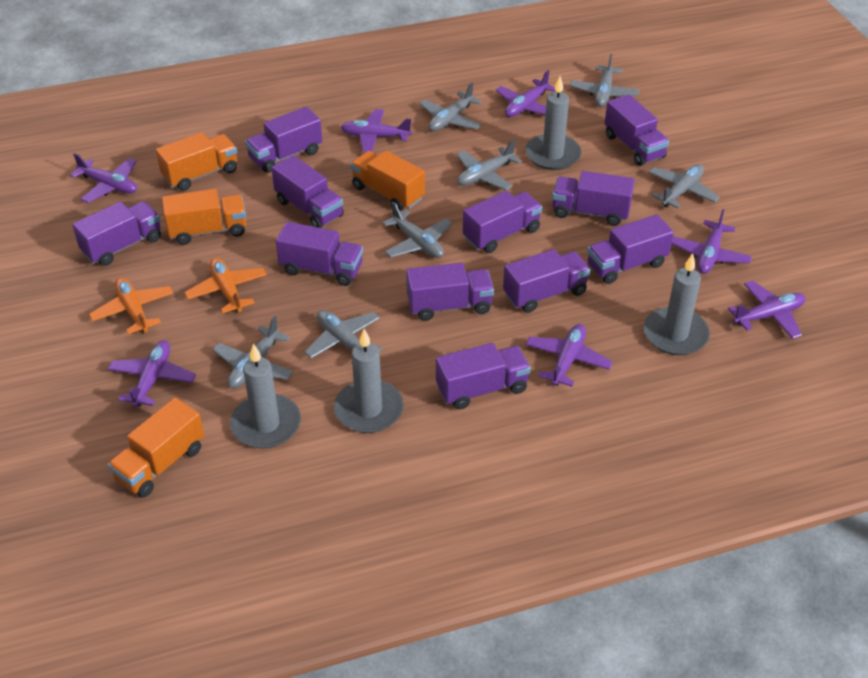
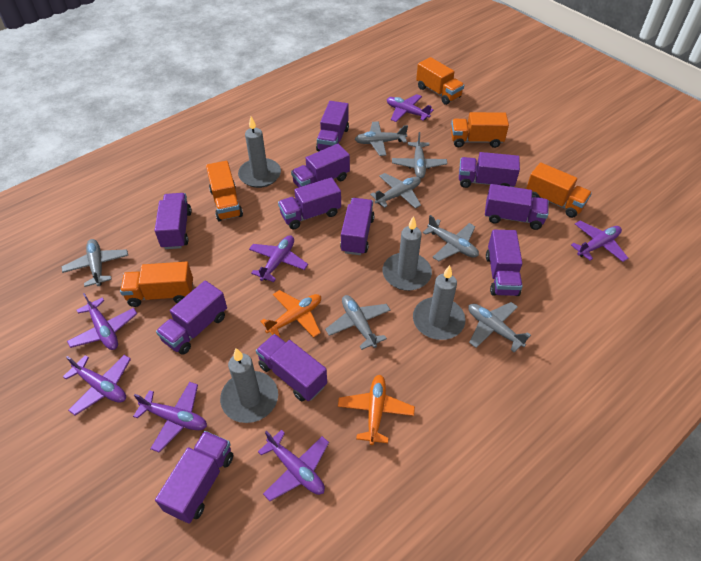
orange truck: [108,397,204,498] [156,132,237,191] [162,189,247,245] [350,150,425,211] = 4 -> [120,262,193,307] [206,161,243,221] [416,57,464,105] [451,112,509,148] [526,162,592,218] = 5

